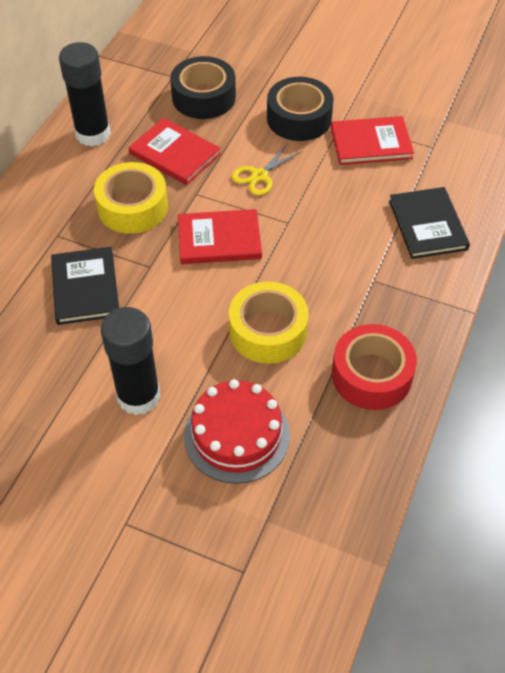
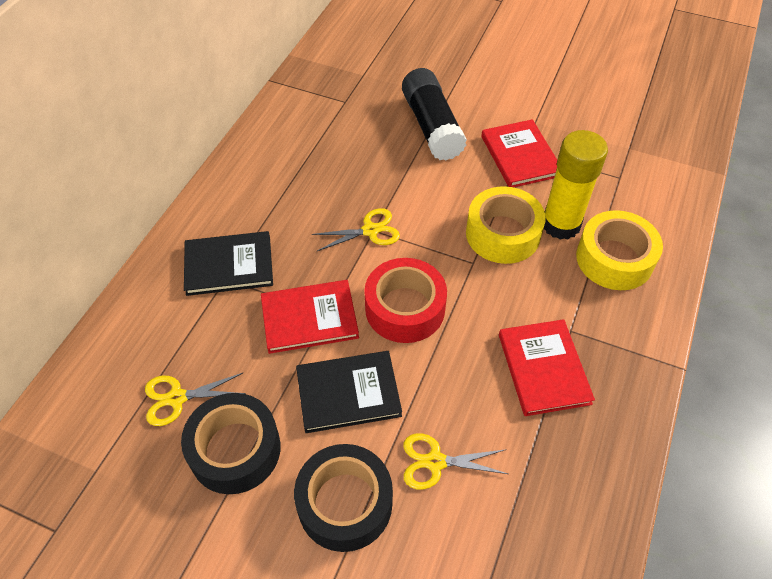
black glue stick: [59,42,111,146] [101,307,160,415] = 2 -> [402,68,467,161] = 1
red cake: [184,379,290,484] = 1 -> none = 0
yellow glue stick: none = 0 -> [544,130,608,240] = 1
yellow scissors: [232,143,302,196] = 1 -> [145,373,246,426] [312,208,400,251] [403,433,508,490] = 3

